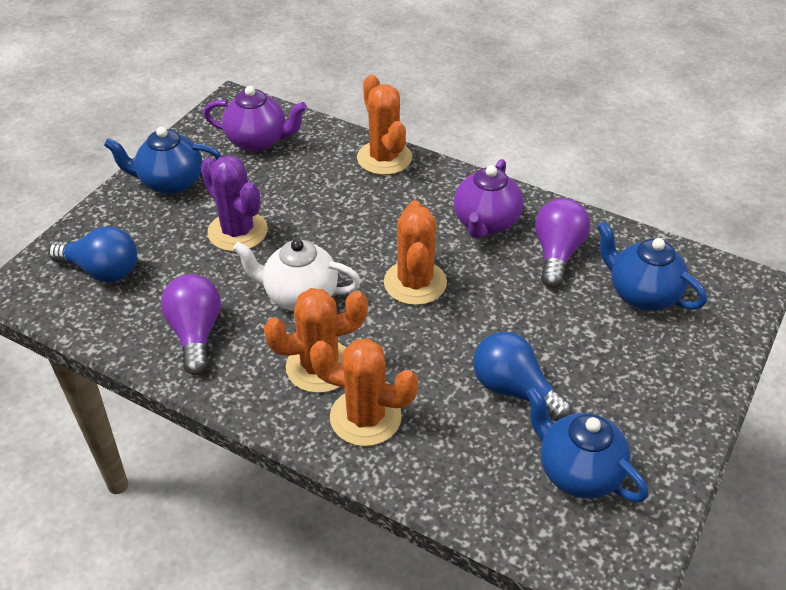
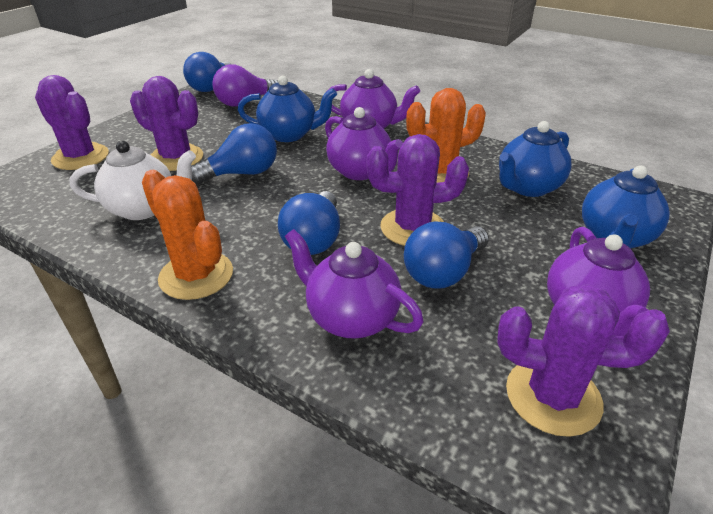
blue light bulb: [48,226,137,282] [473,332,572,421] = 2 -> [183,52,231,92] [191,123,277,184] [278,191,340,255] [404,222,489,289] = 4
orange cactus: [264,288,368,393] [310,338,418,446] [357,75,412,175] [384,200,447,305] = 4 -> [142,170,233,300] [406,88,486,183] = 2
purple cactus: [201,155,268,252] = 1 -> [35,75,109,170] [130,76,203,171] [367,134,469,246] [497,284,670,437] = 4
purple light bulb: [161,274,221,375] [535,198,590,288] = 2 -> [213,64,278,107] = 1
purple teapot: [203,86,307,152] [454,159,523,239] = 2 -> [285,229,424,339] [325,107,403,180] [326,69,420,129] [547,227,650,336] = 4

